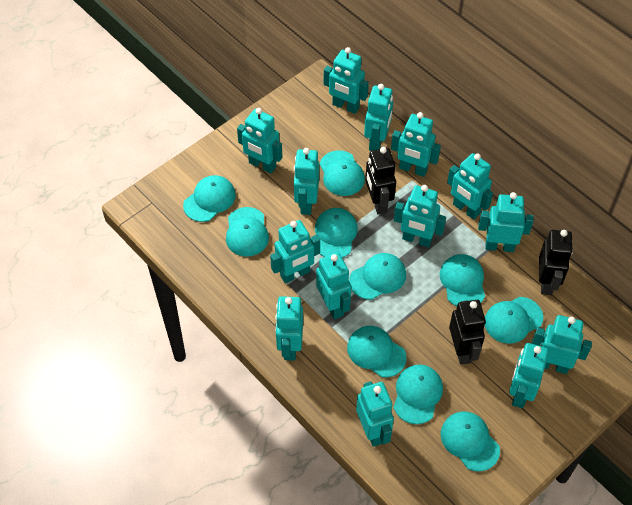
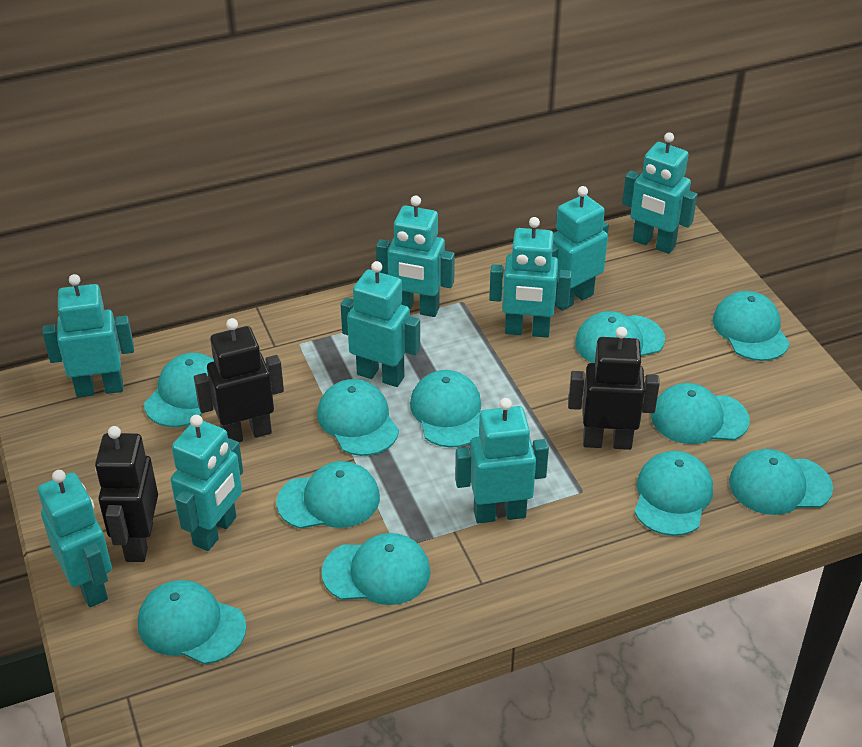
turquoise cap: [183,175,236,222] [226,207,269,257] [315,208,358,258] [320,150,365,196] [347,326,407,378] [349,253,406,300] [394,364,443,424] [440,254,485,306] [441,412,500,471] [485,297,543,344] = 10 -> [138,580,247,664] [144,353,214,427] [276,461,380,529] [317,379,399,456] [321,533,431,605] [410,370,481,448] [575,311,665,363] [634,451,713,536] [651,383,750,444] [713,291,790,361] [729,449,833,515] = 11
turquoise robot: [237,108,282,173] [270,220,320,283] [275,296,303,361] [294,148,319,215] [316,252,351,319] [324,47,369,114] [356,381,394,447] [364,84,393,151] [391,112,441,177] [394,185,446,247] [447,153,493,220] [478,192,534,252] [509,343,549,408] [532,315,592,374] = 14 -> [38,470,112,607] [42,274,134,398] [171,415,243,551] [341,261,420,387] [376,195,455,317] [455,398,549,523] [489,217,572,338] [552,186,609,311] [622,132,697,254] = 9

